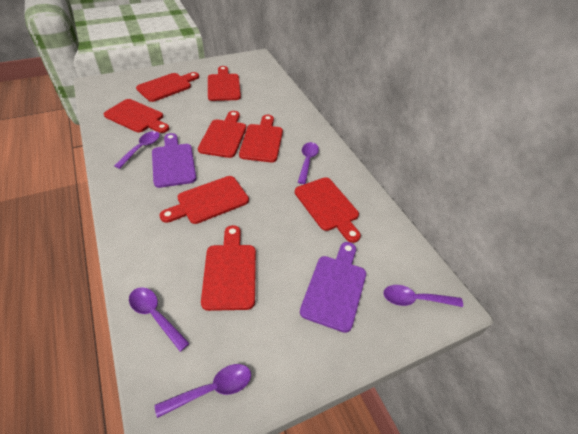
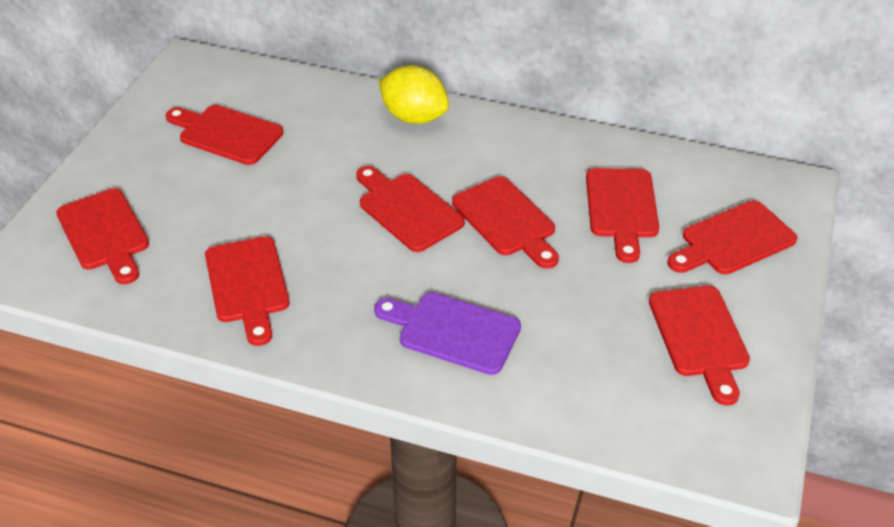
purple cutting board: [152,133,197,188] [300,242,366,333] = 2 -> [374,292,521,375] = 1
purple spoon: [114,131,160,169] [129,287,190,352] [155,364,251,418] [298,142,319,184] [383,285,463,307] = 5 -> none = 0
yellow lemon: none = 0 -> [379,65,449,124] = 1

